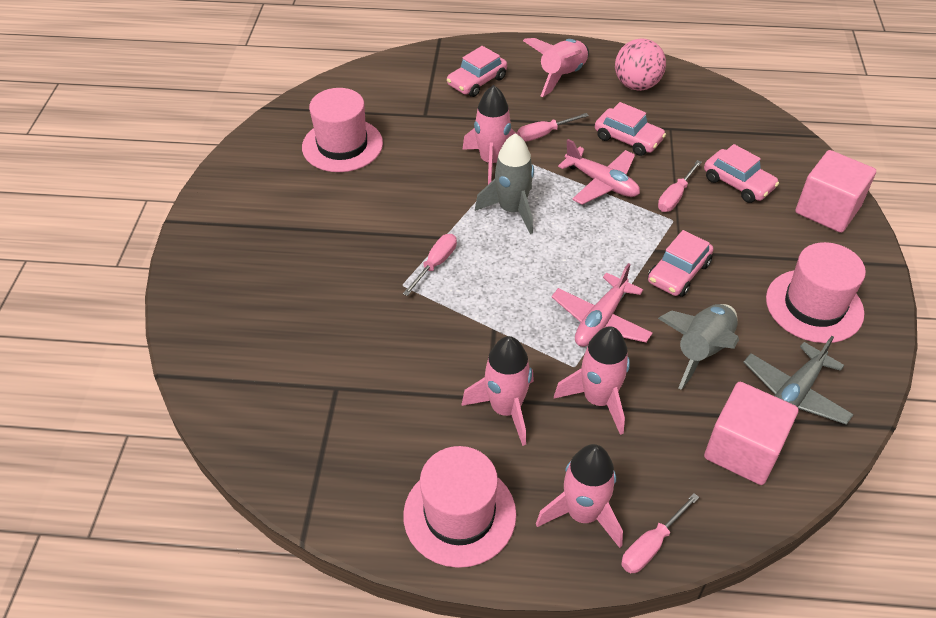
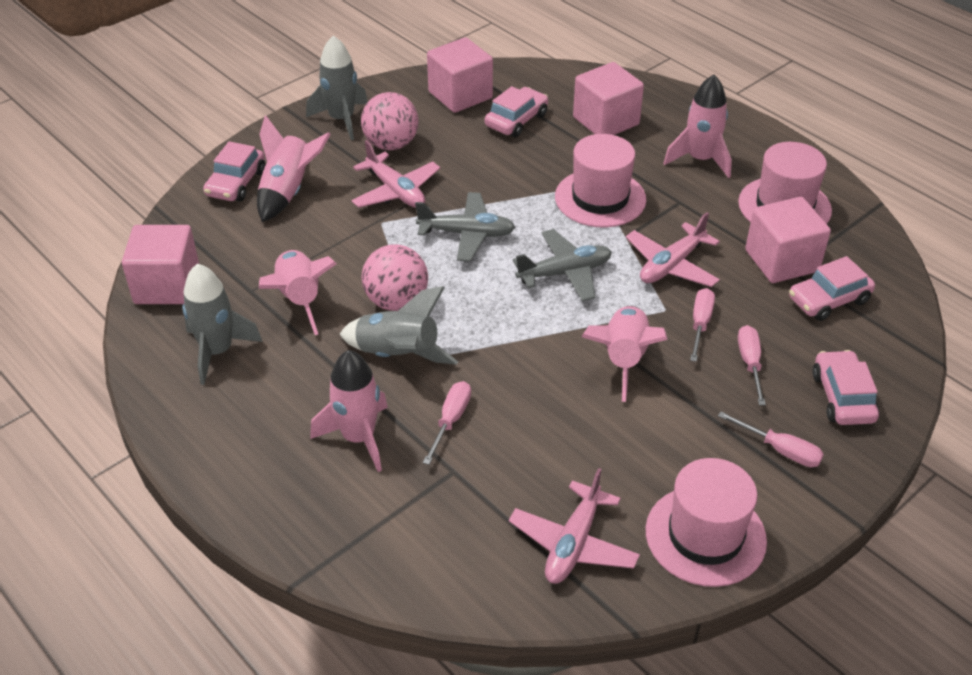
grey plane: [743,336,854,425] = 1 -> [415,192,515,261] [513,229,612,301] = 2
grey rocket: [475,133,534,234] [658,304,739,390] = 2 -> [182,263,263,385] [306,35,368,140] [340,286,458,365] = 3
pink ball: [615,38,666,91] = 1 -> [361,92,419,150] [362,244,428,311] = 2
pink cube: [704,382,798,485] [795,150,876,233] = 2 -> [122,225,199,304] [427,37,493,113] [573,62,644,135] [745,197,831,283] = 4
pink plane: [552,263,653,347] [558,139,640,205] = 2 -> [351,140,440,208] [509,468,640,584] [626,212,720,287] = 3

